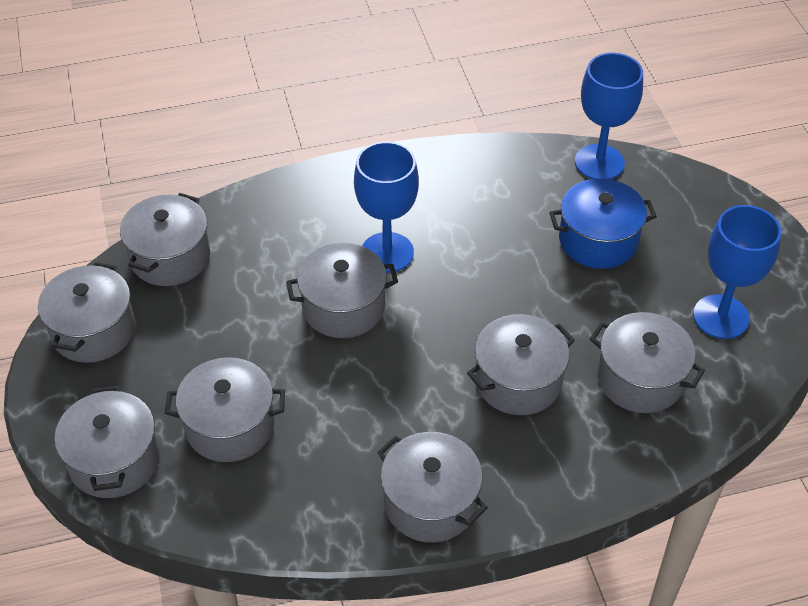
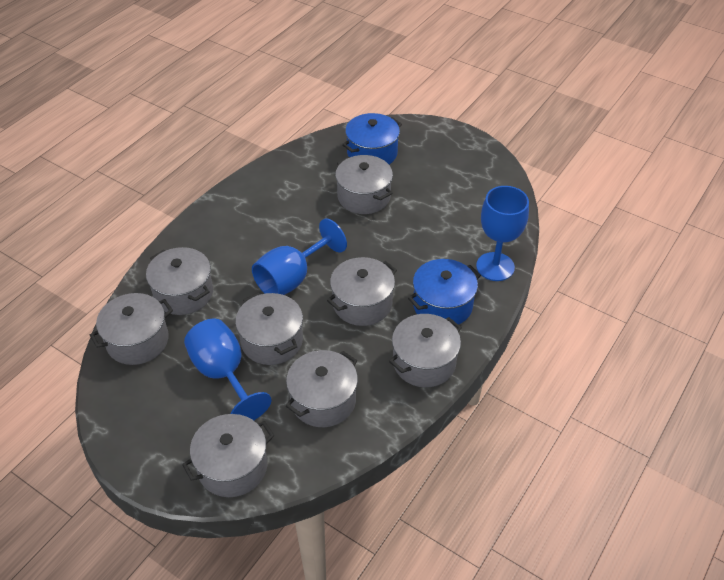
blue pot: [549,178,657,269] = 1 -> [342,113,402,164] [408,259,481,325] = 2

